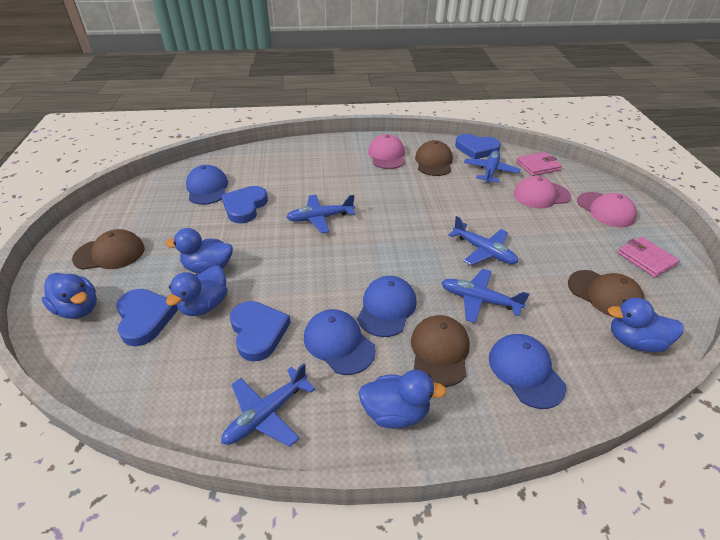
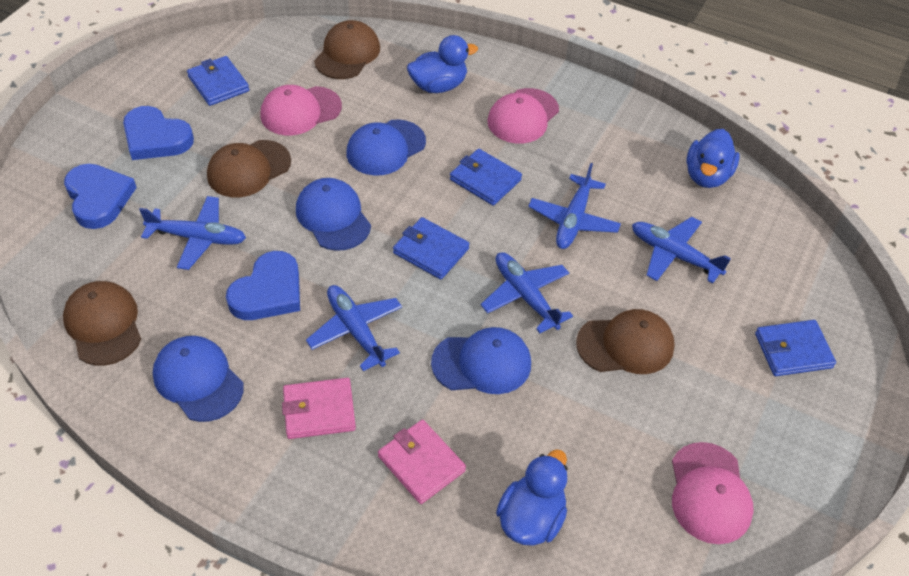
blue duck: [41,273,97,319] [165,228,233,274] [166,266,228,316] [359,370,447,429] [608,298,684,352] = 5 -> [407,35,478,93] [496,449,567,546] [687,129,740,188] = 3
blue heart: [116,289,179,346] [221,186,268,224] [230,301,291,362] [455,134,501,159] = 4 -> [64,164,137,229] [123,106,194,160] [226,251,300,320] = 3
blue wallet: none = 0 -> [187,56,249,106] [393,217,469,280] [450,149,522,206] [755,320,836,376] = 4

